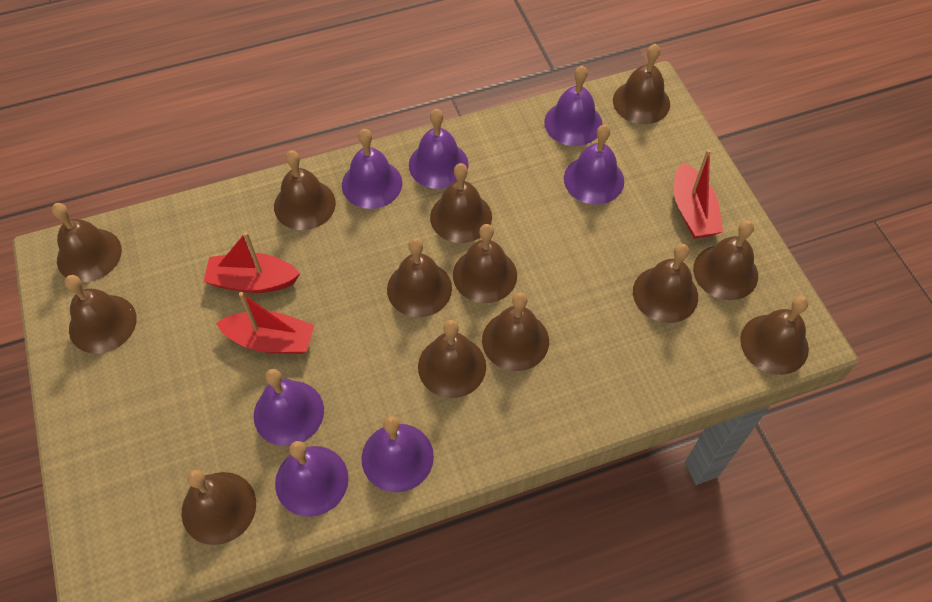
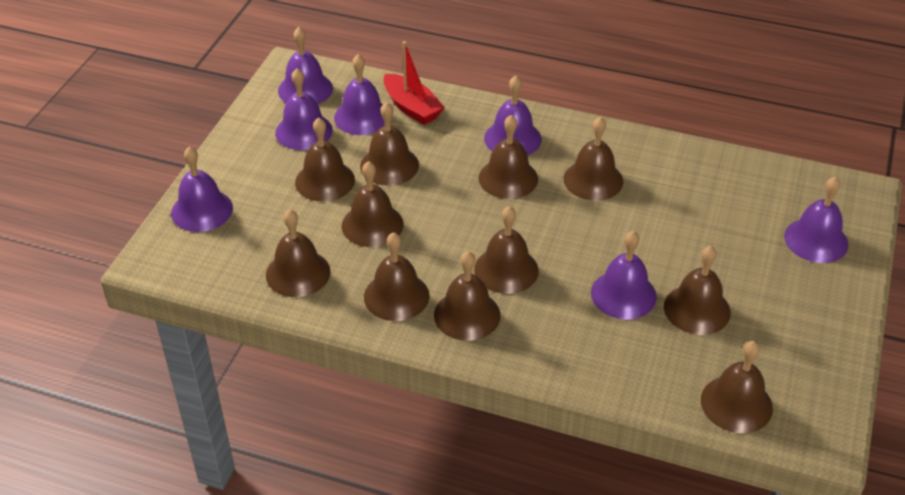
brown bell: [52,203,122,282] [65,275,137,354] [182,470,256,545] [274,150,336,230] [387,238,452,317] [418,320,486,398] [430,163,492,243] [453,224,517,303] [482,292,549,371] [613,44,670,124] [633,244,698,323] [693,221,758,300] [740,296,809,375] = 13 -> [266,209,330,297] [295,117,355,202] [342,161,404,247] [360,102,419,186] [364,232,429,321] [434,251,500,341] [474,206,539,294] [479,115,538,199] [564,116,623,201] [664,246,731,335] [701,341,773,433] = 11
red boat: [204,232,300,293] [216,292,314,354] [674,149,723,239] = 3 -> [383,41,445,125] = 1

